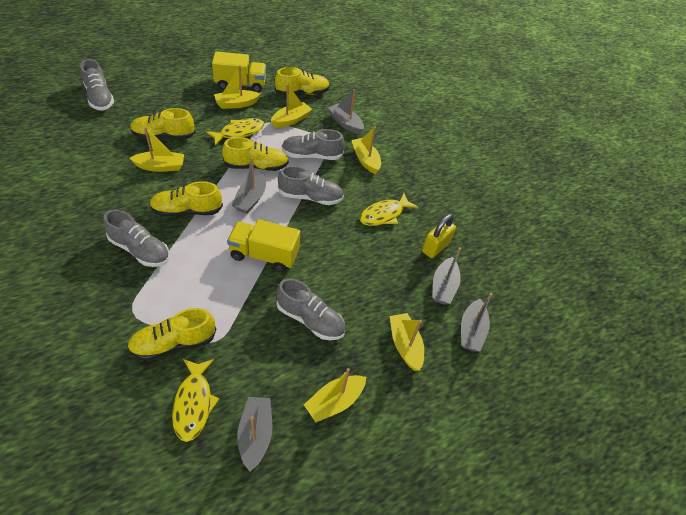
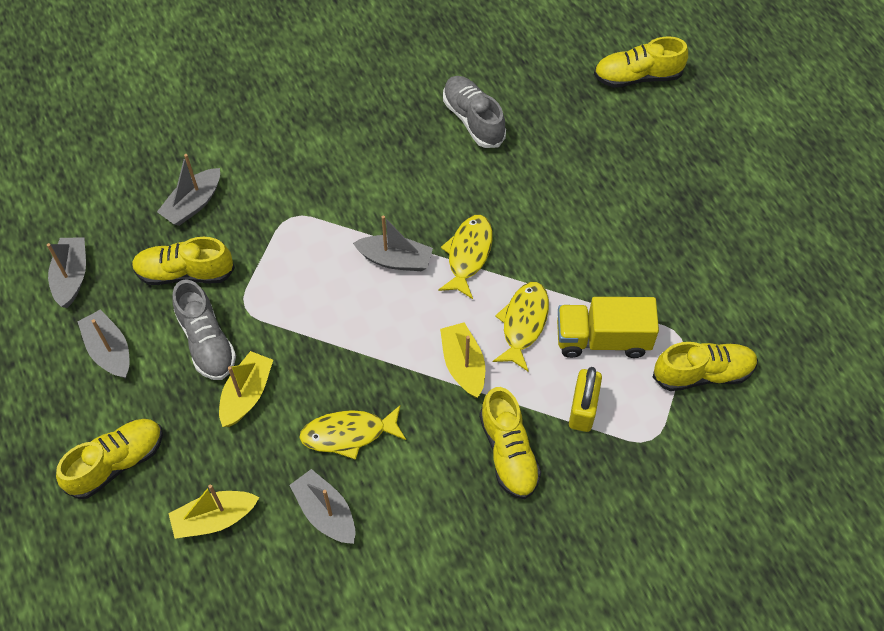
grey shoe: [80,59,114,111] [103,210,169,267] [276,278,346,340] [278,166,344,205] [282,129,345,160] = 5 -> [172,279,236,380] [443,76,506,148] = 2
yellow boat: [130,127,184,172] [214,65,260,109] [271,84,312,128] [304,368,366,422] [351,127,381,174] [390,313,424,371] = 6 -> [168,485,259,539] [219,351,273,427] [440,322,485,398] = 3
yellow truck: [212,51,266,93] [227,219,300,272] = 2 -> [557,297,659,358] = 1

